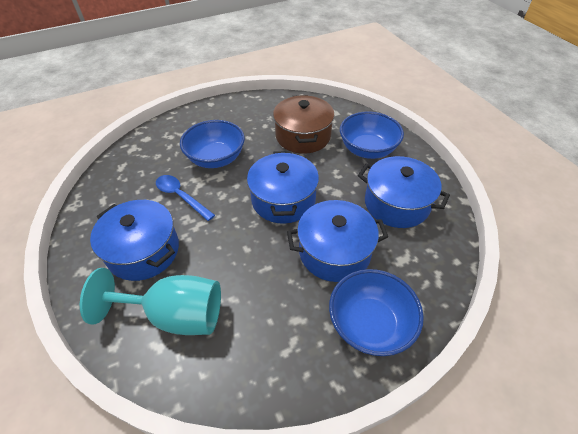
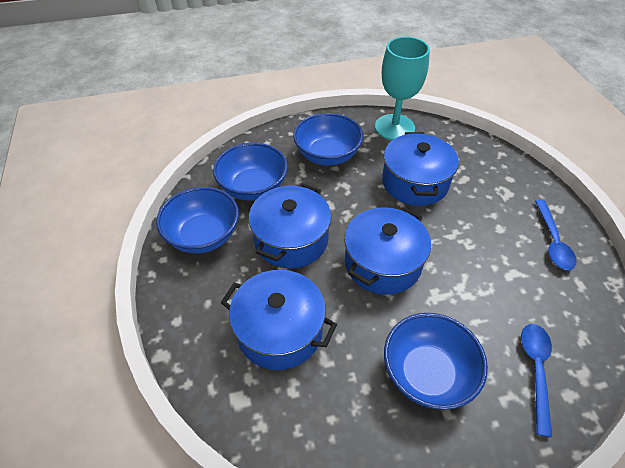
blue bowl: [180,120,245,168] [329,269,424,356] [340,111,404,159] = 3 -> [156,187,239,254] [213,143,288,201] [293,113,363,166] [384,313,488,410] = 4
blue spoon: [156,175,215,221] = 1 -> [521,324,552,437] [535,200,577,270] = 2
brown pot: [273,95,334,154] = 1 -> none = 0

